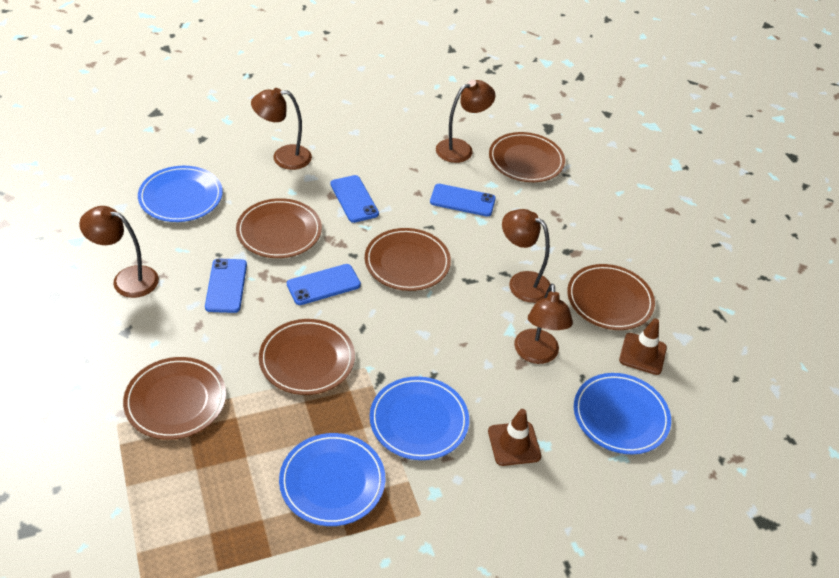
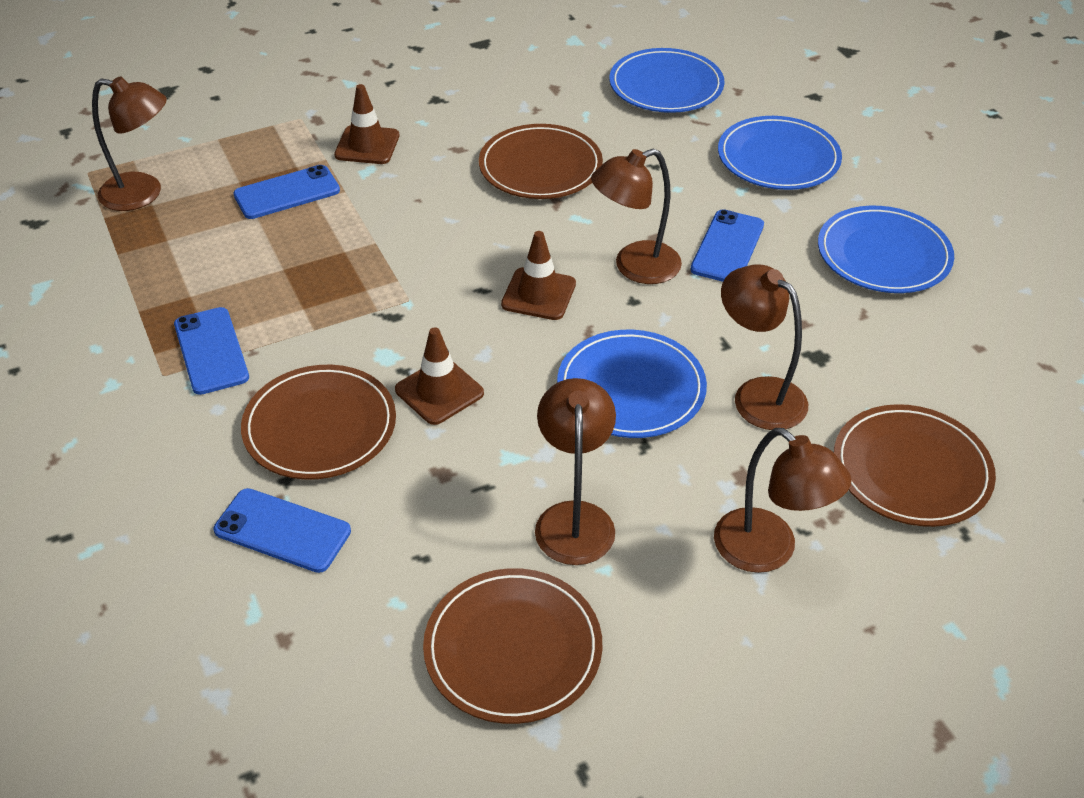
brown plate: [123,357,226,440] [236,198,322,258] [259,319,355,395] [365,228,451,291] [489,132,565,182] [567,264,655,330] = 6 -> [241,365,396,480] [423,568,602,724] [479,124,603,199] [834,404,996,527] = 4
brown traffic cone: [488,409,541,466] [619,318,667,375] = 2 -> [334,84,399,164] [395,327,484,425] [501,231,576,320] = 3

